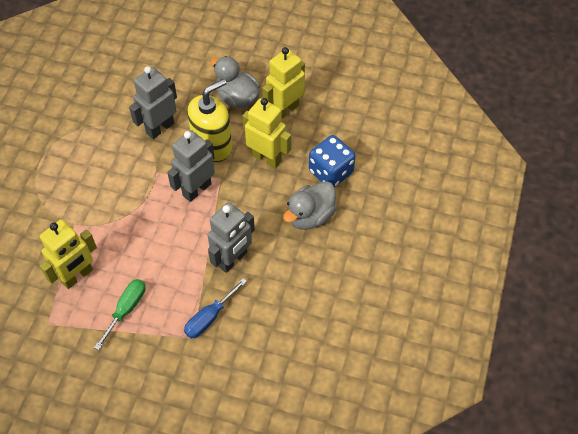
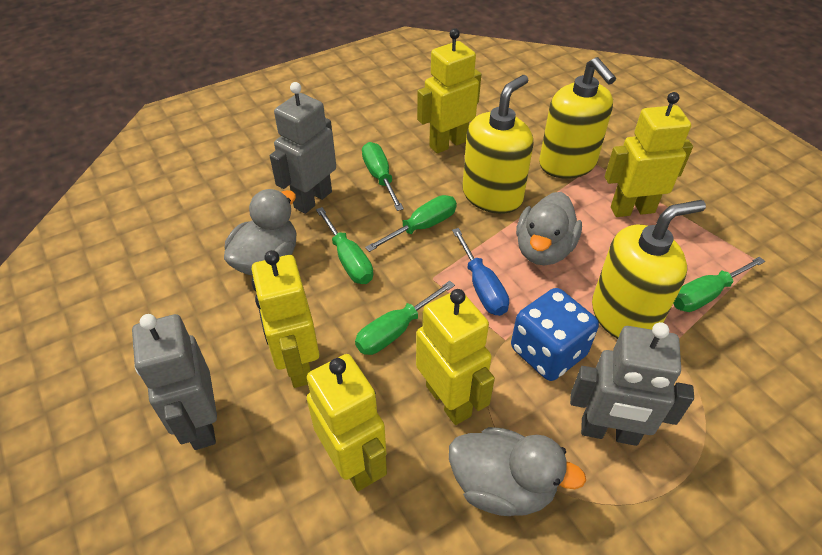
green screwdriver: [94,279,146,350] = 1 -> [316,207,373,284] [355,281,455,355] [362,142,404,211] [365,195,457,252] [673,257,765,312] = 5
grey duck: [210,56,260,108] [283,181,336,230] = 2 -> [224,189,296,275] [449,427,586,516] [516,192,582,266] = 3
yellow robot: [40,219,97,289] [242,98,291,169] [262,47,305,119] = 3 -> [251,250,319,388] [307,354,387,491] [416,289,495,425] [417,28,481,154] [605,92,693,217] = 5
yellow soap dispenser: [187,79,232,162] = 1 -> [462,75,533,214] [539,57,616,179] [592,200,706,339] = 3

